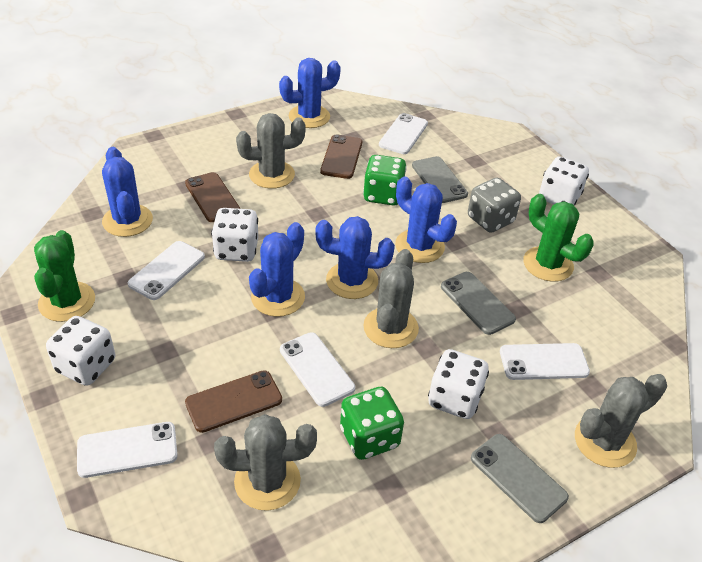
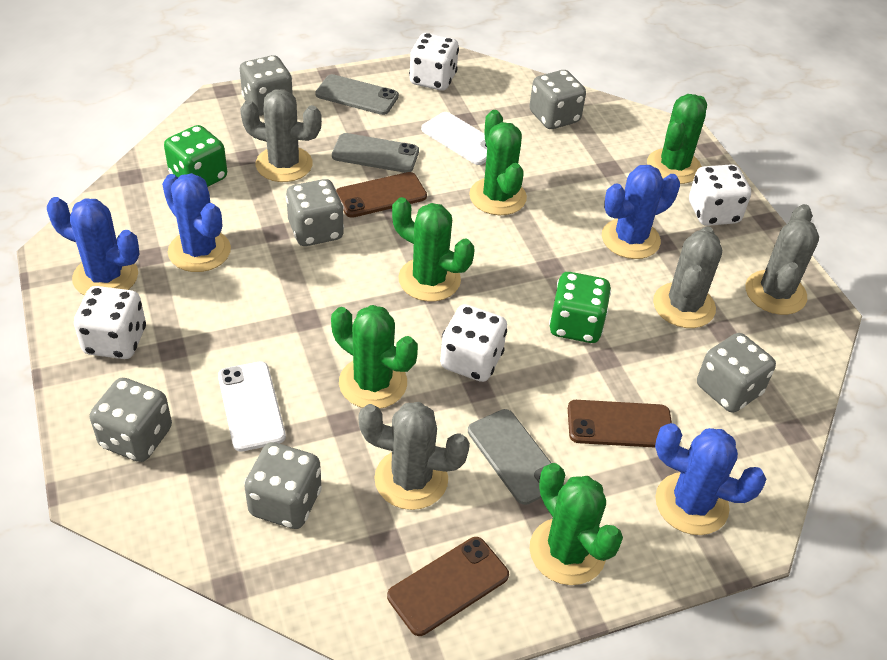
blue cactus: [102,147,153,237] [249,222,305,317] [279,58,341,128] [315,216,395,299] [395,177,457,263] = 5 -> [47,197,139,295] [162,173,231,272] [602,165,680,259] [655,423,766,535] = 4
green cactus: [34,230,95,322] [523,194,594,282] = 2 -> [331,305,418,409] [392,197,474,302] [469,110,527,215] [530,463,623,585] [647,94,707,184] = 5
grey dice: [468,178,521,233] = 1 -> [90,378,172,462] [240,55,293,116] [244,442,322,529] [286,179,344,246] [529,70,586,129] [697,333,776,413] = 6
white phone: [77,422,178,478] [128,241,205,300] [280,332,355,407] [379,113,428,154] [500,343,590,380] = 5 -> [218,361,286,452] [421,112,487,165] = 2

